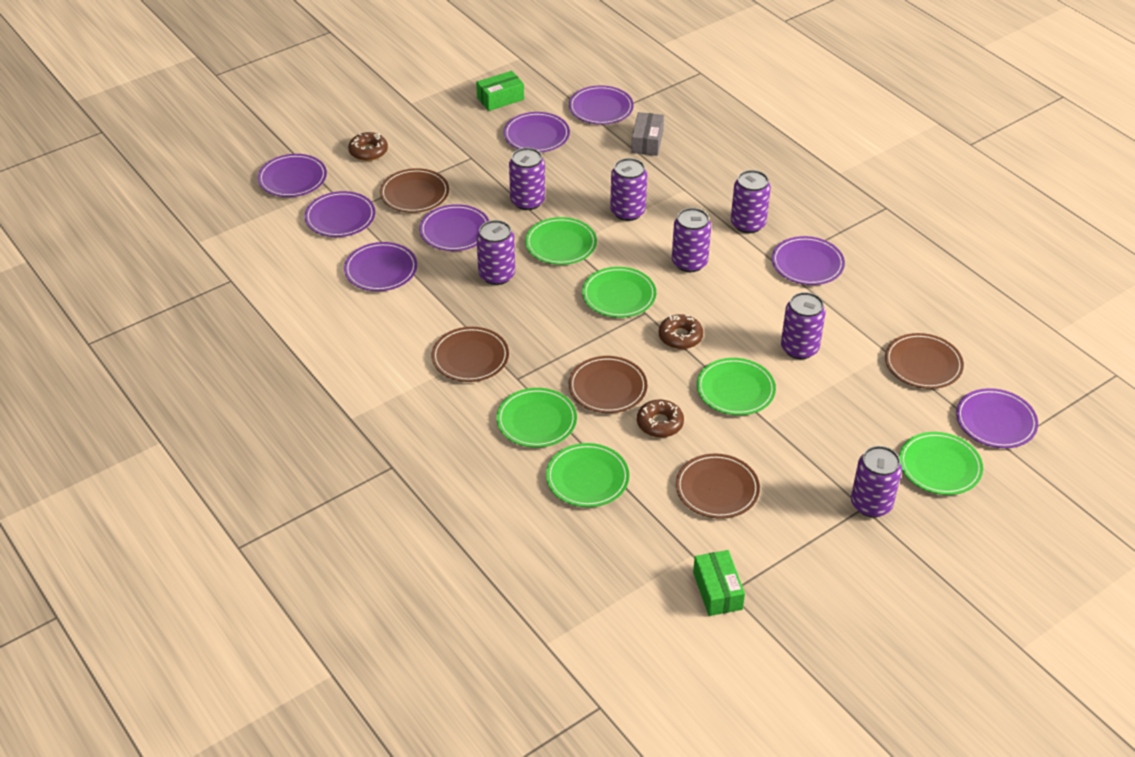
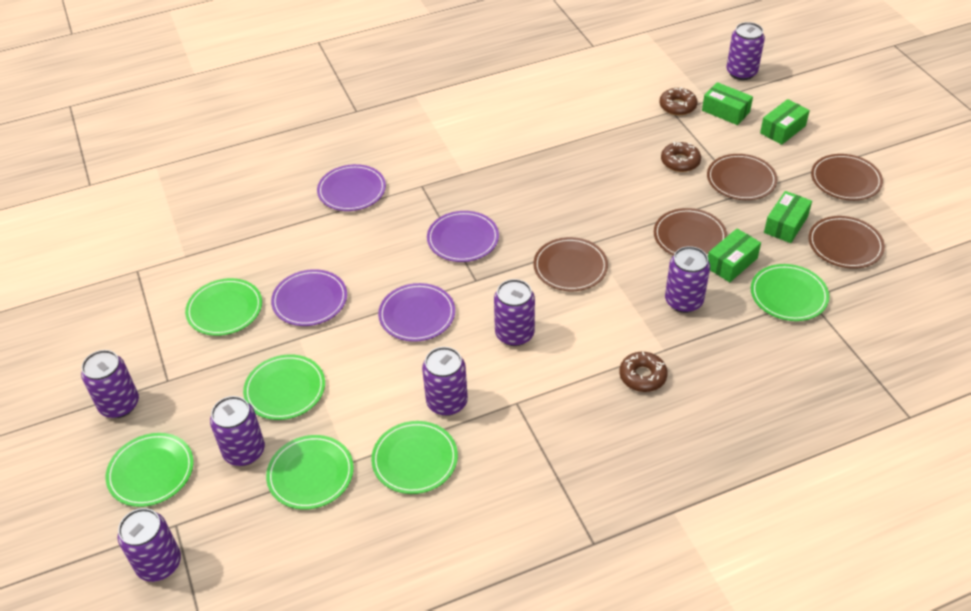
green box: [476,71,524,111] [693,550,745,616] = 2 -> [702,82,753,125] [708,229,761,282] [760,99,810,145] [764,191,812,243] = 4
grey box: [631,112,664,156] = 1 -> none = 0
purple plate: [258,154,327,197] [304,191,375,237] [344,242,417,291] [419,204,489,251] [504,112,570,152] [569,85,634,125] [772,236,845,285] [956,388,1038,448] = 8 -> [271,269,347,326] [317,164,386,211] [378,283,455,342] [427,211,499,262] = 4

